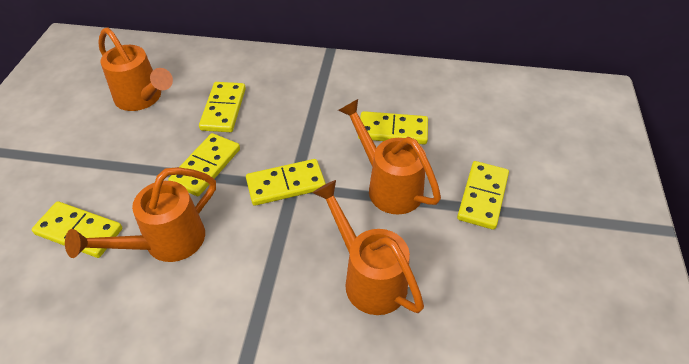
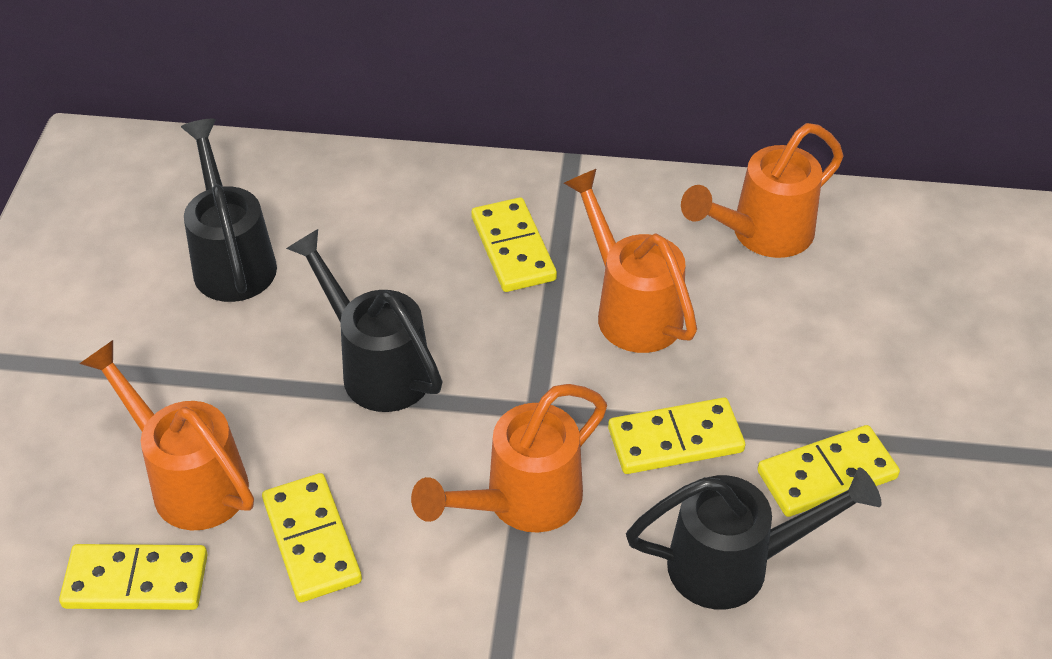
black watering can: none = 0 -> [181,119,277,302] [286,229,443,412] [626,468,882,610] = 3
yellow domino: [32,201,122,258] [168,133,240,196] [199,82,246,132] [246,159,326,206] [358,111,428,145] [457,161,509,230] = 6 -> [59,544,208,610] [262,473,362,603] [471,197,557,292] [608,398,745,474] [757,425,900,517] = 5

